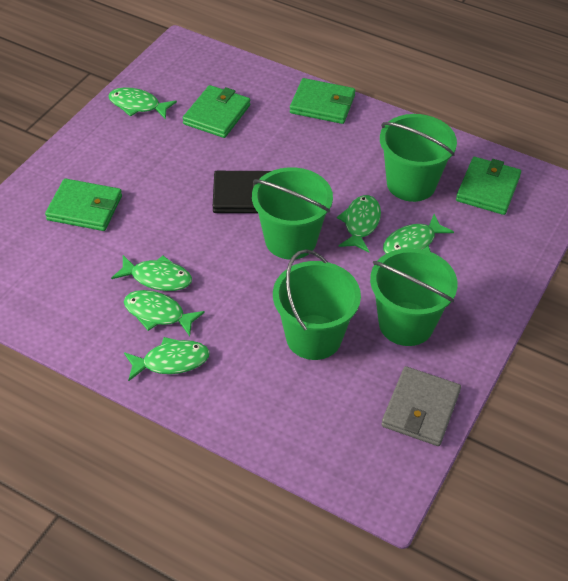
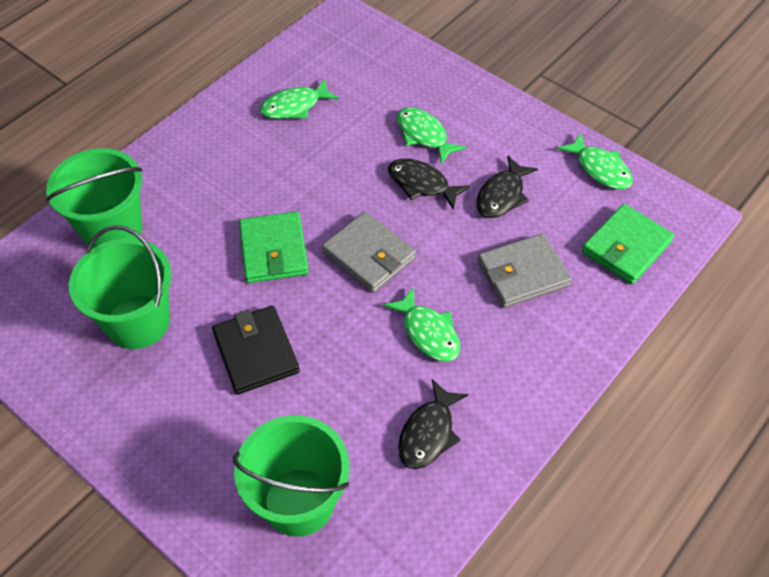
black fish: none = 0 -> [388,159,470,210] [398,379,468,469] [476,156,538,218] = 3
green bucket: [252,167,333,260] [273,249,361,360] [370,248,458,346] [380,114,457,202] = 4 -> [46,148,142,249] [69,225,172,349] [233,415,350,537] = 3
green fish: [108,87,177,119] [111,255,192,291] [124,290,205,336] [124,337,210,381] [337,195,381,253] [383,214,454,254] = 6 -> [260,78,339,119] [383,288,461,362] [397,107,466,164] [557,132,633,190] = 4
green wallet: [45,178,122,231] [183,85,250,138] [290,78,356,124] [456,157,521,215] = 4 -> [239,211,309,283] [582,204,674,284] = 2
grey wallet: [381,366,461,446] = 1 -> [322,212,416,293] [477,233,572,308] = 2

